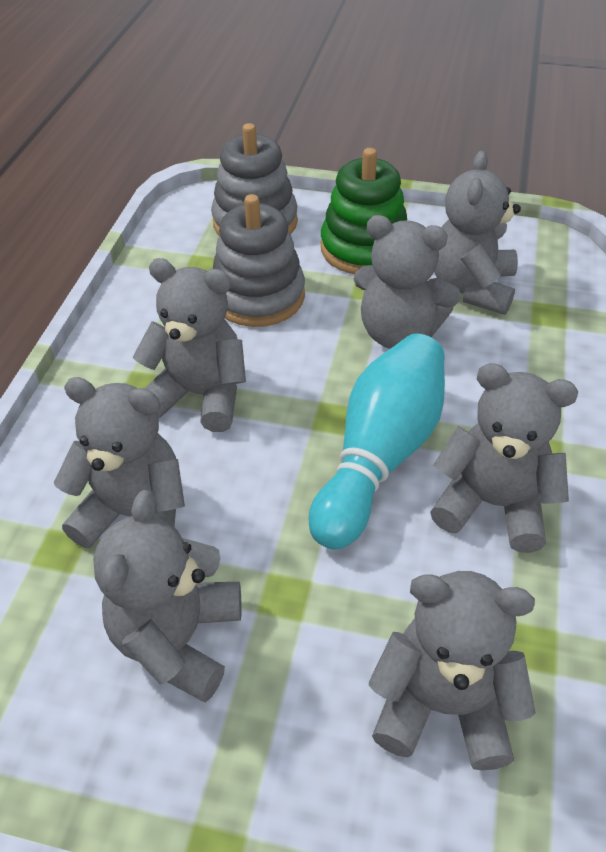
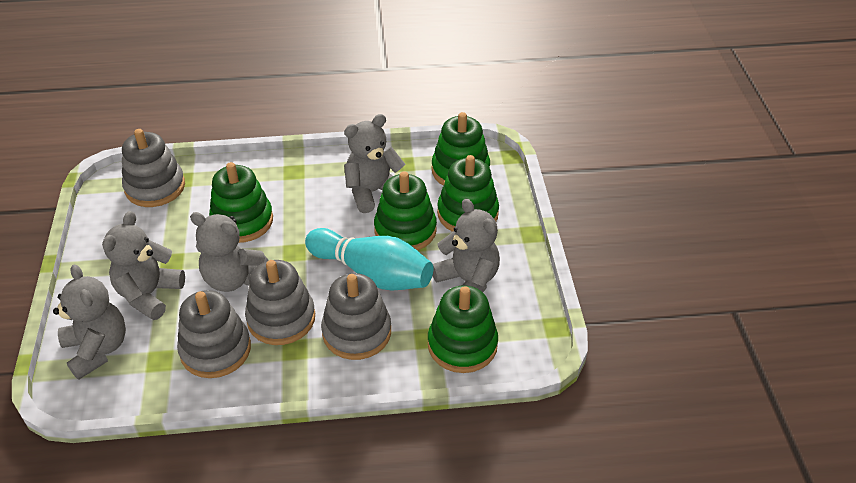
green stacking toy: [321,148,407,274] = 1 -> [209,162,273,243] [374,171,437,251] [428,286,498,373] [432,112,490,186] [437,155,499,232] = 5
grey stacking toy: [211,123,298,236] [213,194,305,327] = 2 -> [122,129,185,207] [177,290,251,378] [245,260,315,345] [321,273,391,360] = 4
grey teddy bear: [54,377,185,548] [93,490,241,703] [133,258,246,432] [354,215,461,349] [369,571,536,771] [430,363,578,553] [434,151,521,315] = 7 -> [53,264,126,380] [102,211,185,320] [190,212,269,292] [344,114,405,213] [433,199,500,292] = 5

